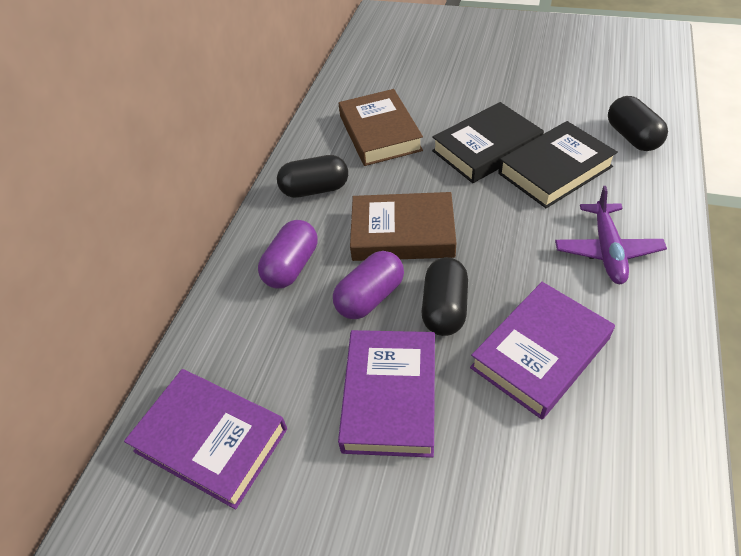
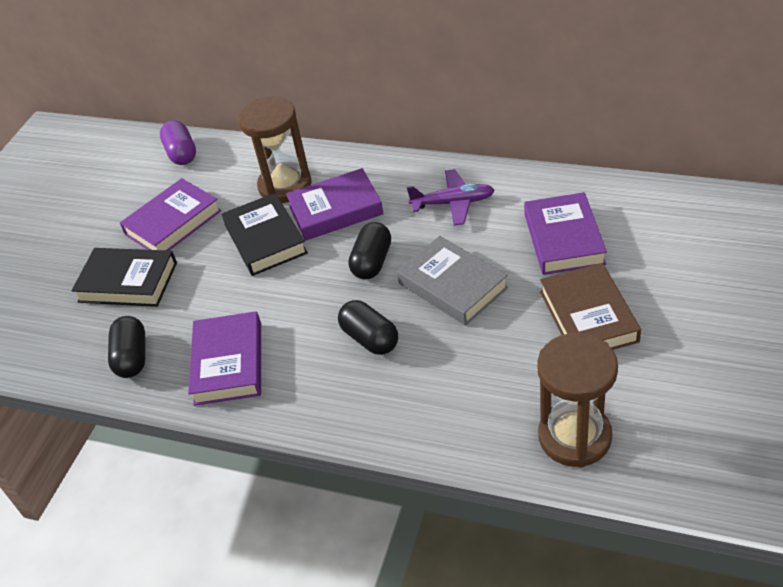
brown book: [339,89,423,166] [350,192,456,261] = 2 -> [540,263,641,350] = 1
brown hourglass: none = 0 -> [238,96,312,203] [537,333,618,468] = 2
grey book: none = 0 -> [397,236,508,325] = 1
purple book: [124,369,287,509] [338,330,435,458] [470,282,615,419] = 3 -> [120,178,221,250] [188,311,261,406] [286,168,384,241] [524,192,607,275] = 4
purple capsule: [258,220,317,289] [333,251,404,319] = 2 -> [160,120,196,165] = 1

